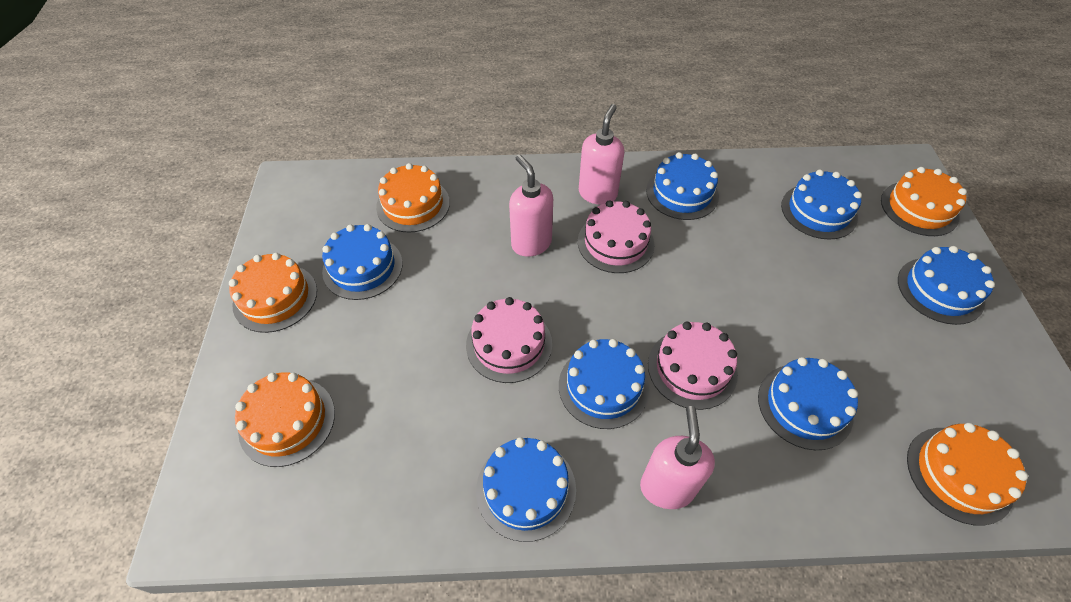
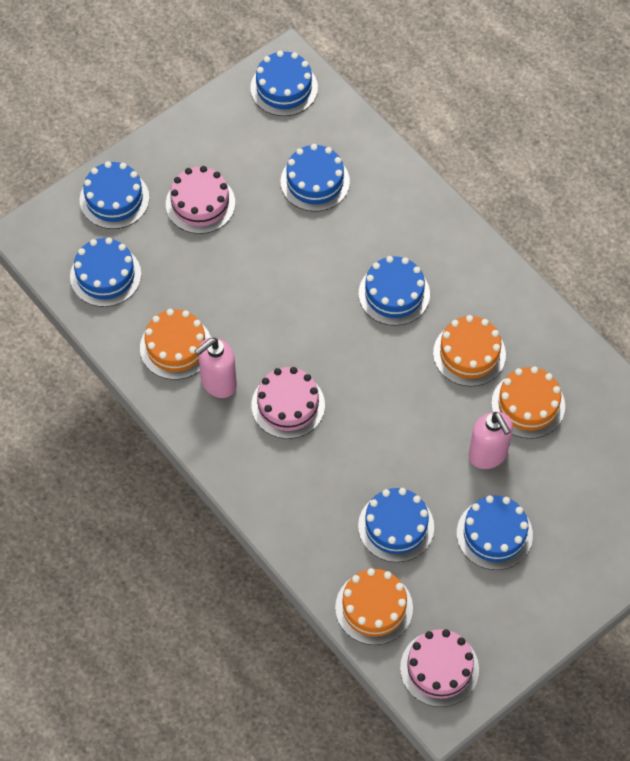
orange cake: [229,253,317,333] [235,372,335,467] [376,163,450,233] [881,167,967,236] [907,423,1028,526] = 5 -> [140,309,211,380] [335,568,413,645] [433,315,506,387] [491,366,565,439] = 4
pink soap dispenser: [509,155,553,257] [579,104,625,205] [640,406,715,509] = 3 -> [195,338,237,398] [469,412,513,469] = 2

